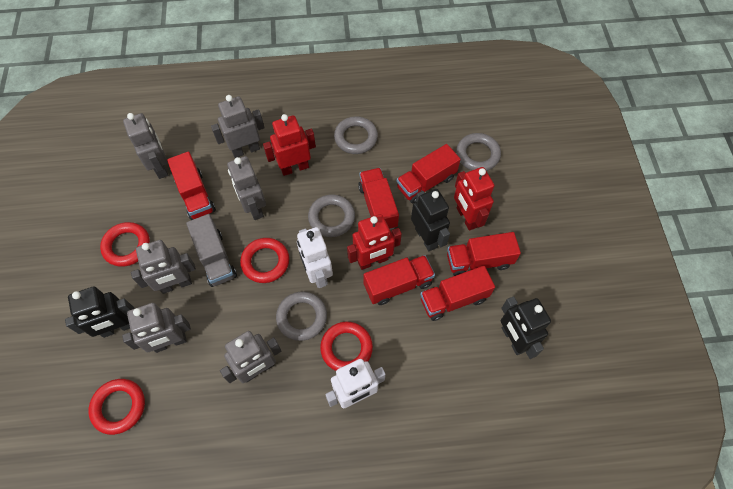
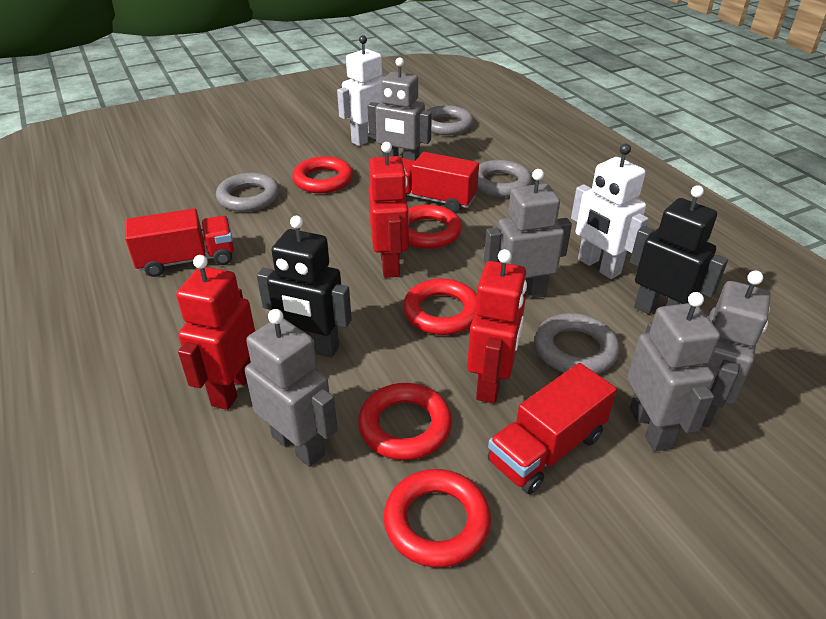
black robot: [65,286,135,338] [411,189,450,251] [501,296,551,359] = 3 -> [257,216,352,358] [630,185,728,314] = 2
grey robot: [122,303,191,353] [123,113,169,179] [131,240,196,294] [211,95,265,158] [220,331,281,383] [227,156,266,220] = 6 -> [245,309,338,467] [367,57,432,161] [484,169,572,299] [627,292,720,451] [702,271,771,427] = 5
grey truck: [186,214,237,287] = 1 -> none = 0
red ring: [88,379,145,435] [100,222,150,267] [240,238,289,283] [320,322,373,371] = 4 -> [292,156,353,193] [358,383,452,460] [384,469,491,568] [403,279,477,335] [408,205,462,249] = 5
red truck: [167,151,216,220] [358,168,399,230] [363,255,435,305] [397,144,461,203] [420,266,495,321] [447,232,521,276] = 6 -> [125,208,234,277] [402,152,479,213] [488,363,617,494] = 3

